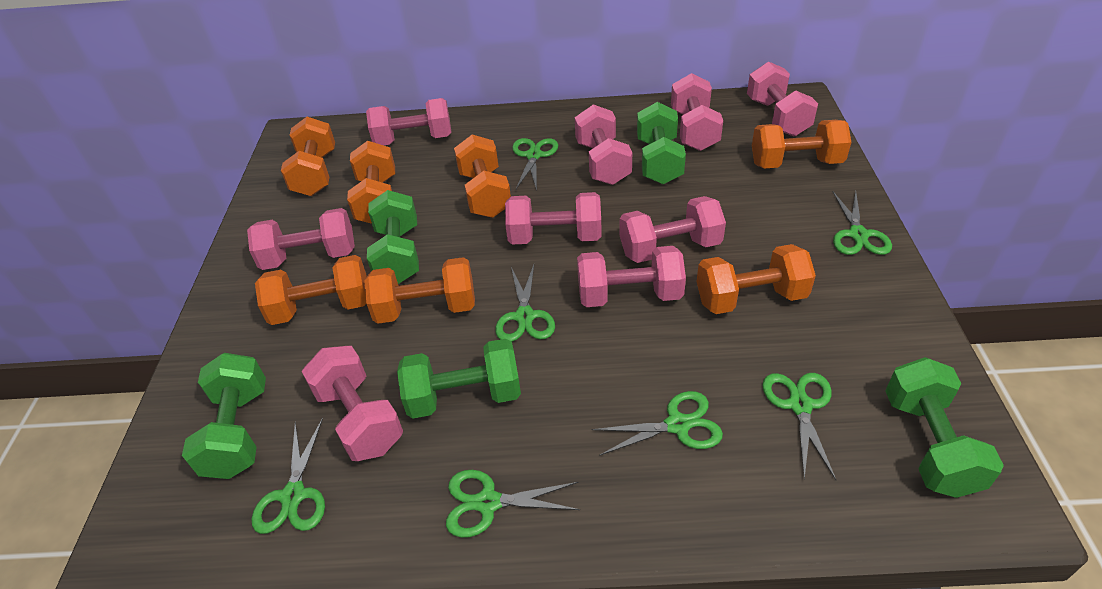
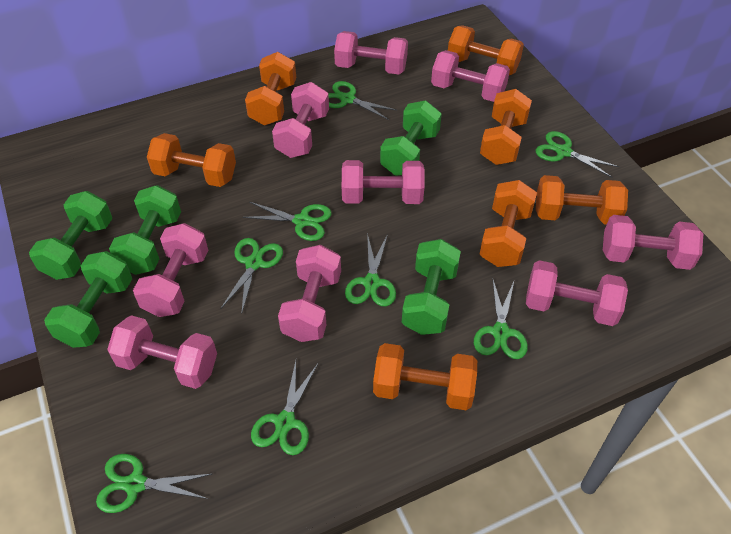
green scissors: [251,418,325,534] [446,470,580,538] [495,265,555,342] [512,138,558,191] [591,391,723,456] [762,373,836,480] [833,191,892,255] = 7 -> [96,454,212,513] [220,238,283,315] [243,202,332,241] [251,361,318,455] [328,81,396,120] [345,233,396,306] [474,280,528,359] [536,131,620,178] = 8

